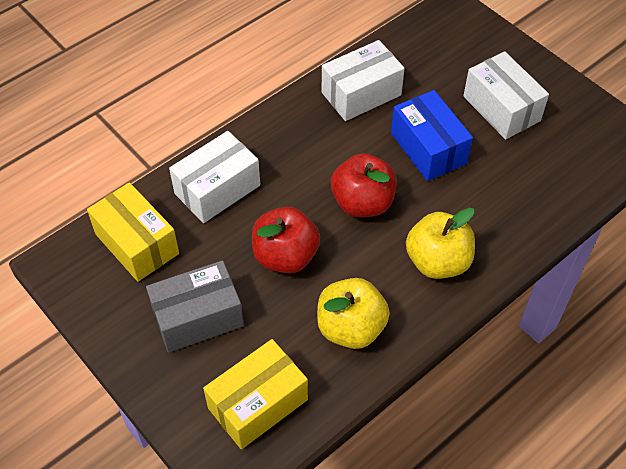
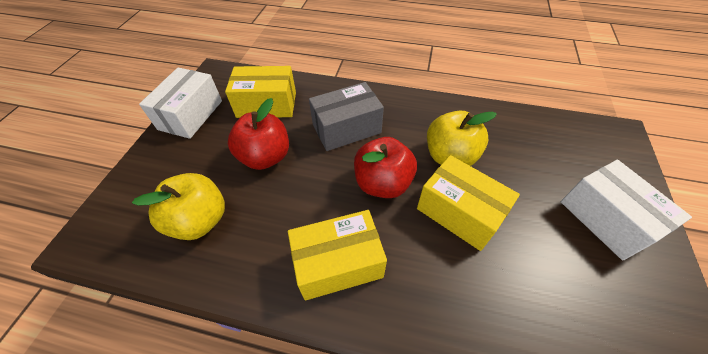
blue box: [391,90,473,181] = 1 -> none = 0
white box: [169,131,260,223] [322,40,405,121] [463,52,549,139] = 3 -> [139,67,222,139] [561,160,692,260] = 2
yellow box: [87,182,179,282] [203,339,308,449] = 2 -> [225,66,296,118] [288,210,387,300] [417,155,520,251] = 3

